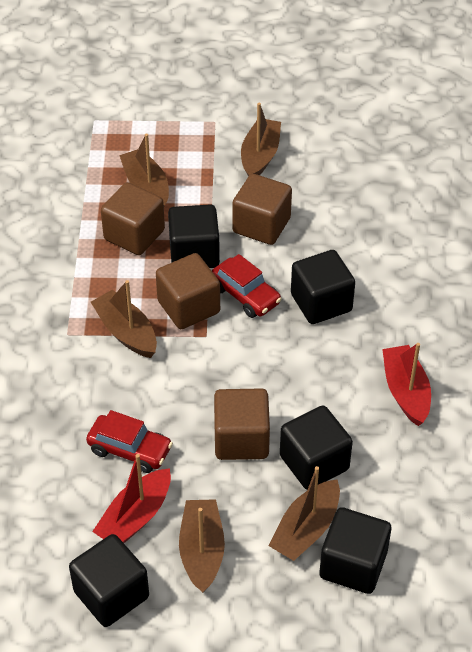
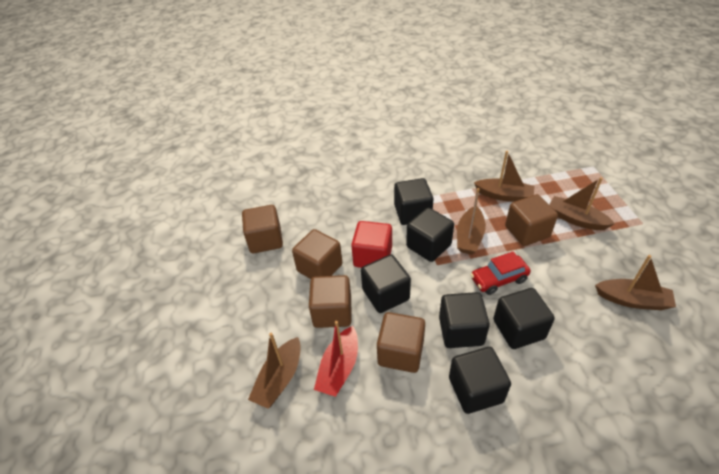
black cube: [69,534,149,627] [168,204,220,268] [280,406,353,490] [291,250,355,324] [319,507,391,594] = 5 -> [361,255,411,313] [394,178,433,225] [406,207,454,262] [439,292,490,348] [449,347,511,414] [493,288,555,349] = 6
brown cube: [101,182,165,255] [156,253,220,329] [214,388,270,460] [232,174,292,245] = 4 -> [242,205,283,253] [292,229,342,279] [309,275,351,328] [377,312,425,373] [505,194,558,246] = 5
red boat: [92,454,171,543] [382,343,431,426] = 2 -> [314,321,358,397] = 1
red car: [86,410,173,473] [212,254,282,318] = 2 -> [470,251,531,295] = 1
red cube: none = 0 -> [351,221,392,268] = 1

